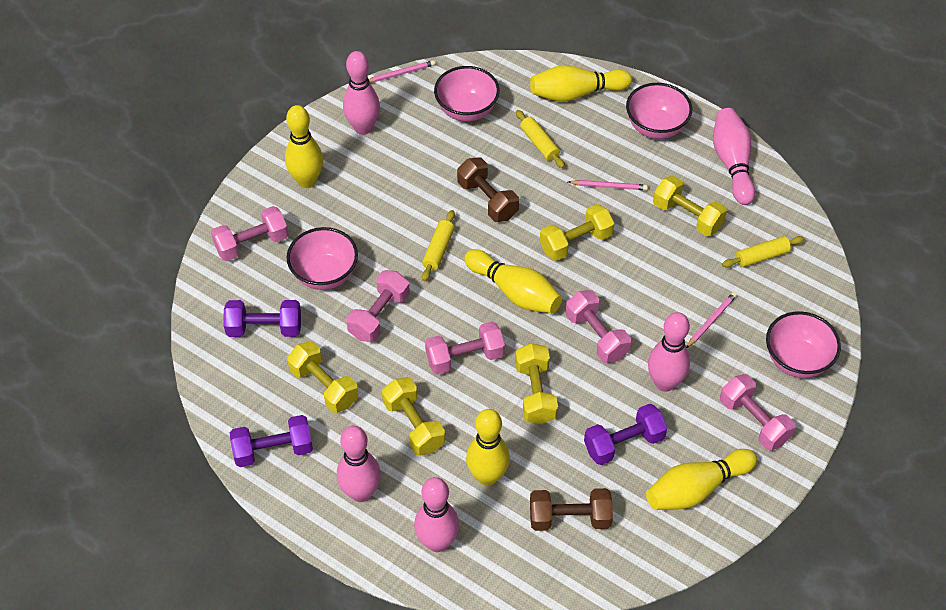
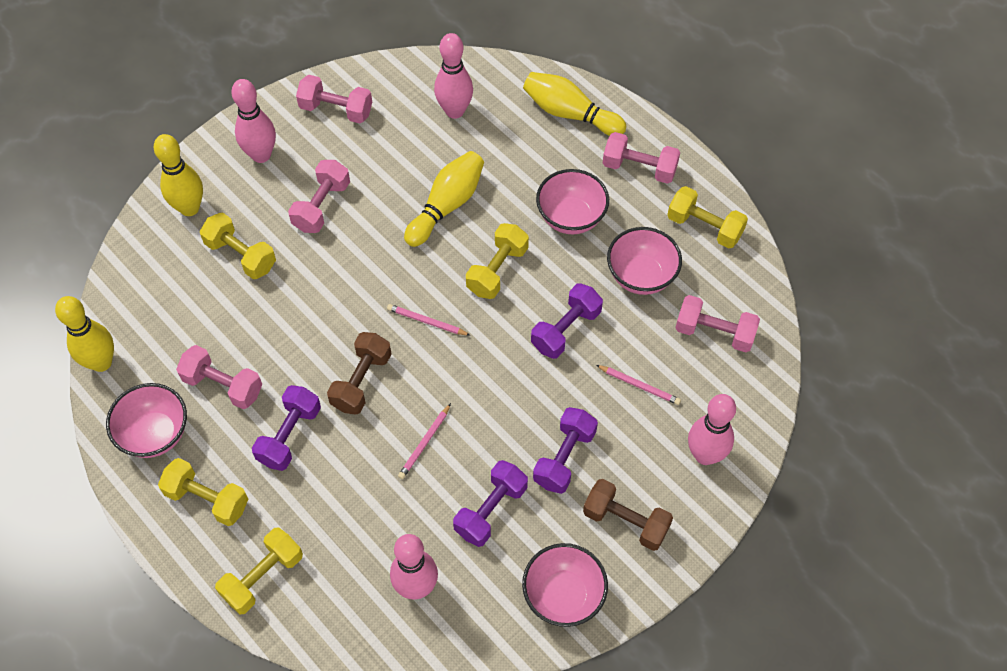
pink bowling pin: [337,426,381,502] [343,51,380,135] [414,477,459,552] [648,312,690,392] [713,108,755,205] = 5 -> [231,79,276,163] [390,534,438,599] [434,33,473,119] [688,394,736,465] = 4
purple dumbbell: [224,300,301,337] [230,415,313,467] [584,404,667,465] = 3 -> [252,385,321,471] [453,460,528,547] [531,283,603,359] [533,407,598,494] = 4
yellow bowling pin: [285,105,323,188] [464,249,562,313] [466,409,510,486] [530,65,632,102] [646,449,757,510] = 5 -> [55,296,114,372] [153,134,203,216] [404,151,484,247] [523,72,626,136] = 4
yellow rolling pin: [422,210,455,281] [516,110,565,168] [722,236,804,268] = 3 -> none = 0

